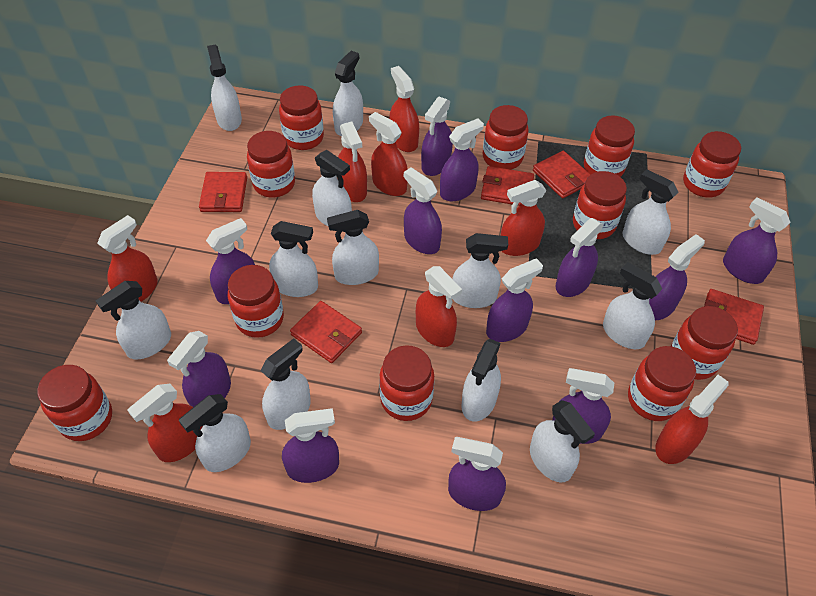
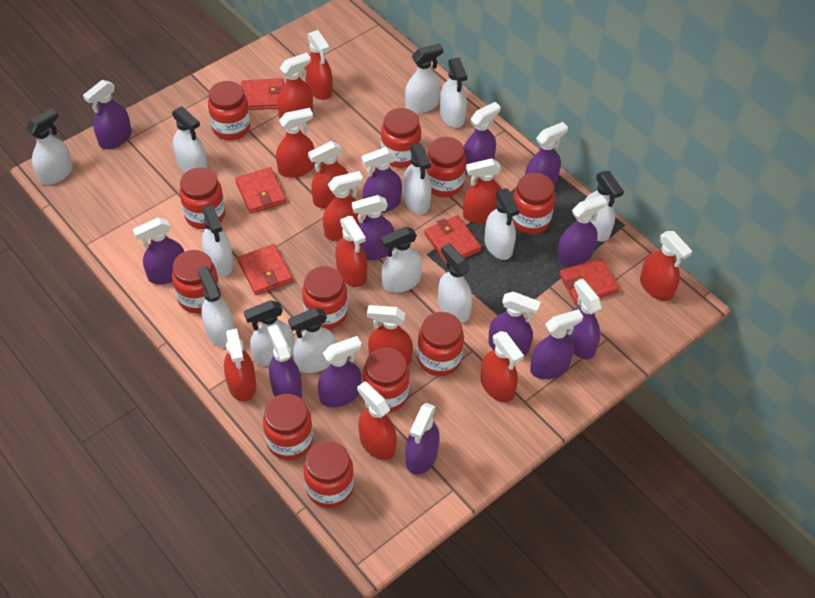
purple spray bottle: [167,331,231,407] [206,218,255,304] [282,408,339,483] [404,168,442,254] [421,96,453,176] [440,119,484,201] [448,437,506,511] [486,258,543,342] [552,368,614,444] [556,218,604,297] [649,234,705,321] [723,197,790,284] = 12 -> [83,80,132,149] [132,218,184,284] [267,324,302,398] [318,336,361,407] [352,195,394,260] [361,147,402,213] [406,403,440,475] [464,102,501,175] [488,292,541,356] [525,122,568,186] [530,309,583,379] [557,195,607,266] [566,279,602,359] = 13
red spray bottle: [97,215,158,302] [128,384,203,462] [338,121,367,202] [369,112,408,196] [389,66,419,152] [416,266,462,347] [501,180,546,256] [655,375,729,464] = 8 -> [224,328,256,402] [276,108,315,178] [277,53,313,119] [304,30,333,100] [308,141,348,208] [323,171,363,241] [335,216,367,287] [357,382,397,460] [367,305,413,365] [463,158,502,224] [481,331,524,402] [640,231,692,301] = 12

